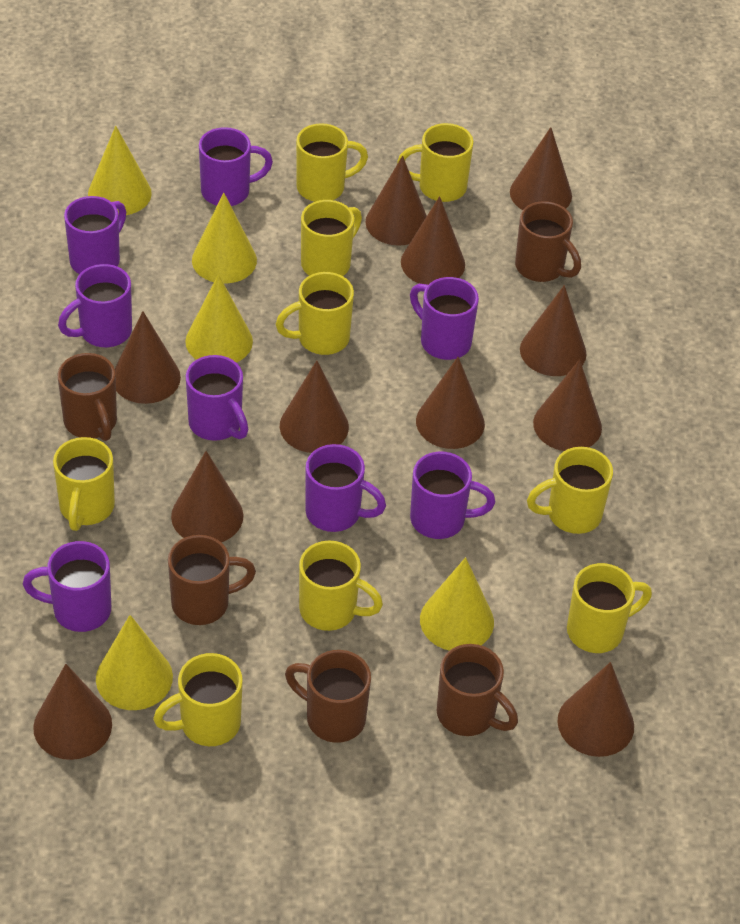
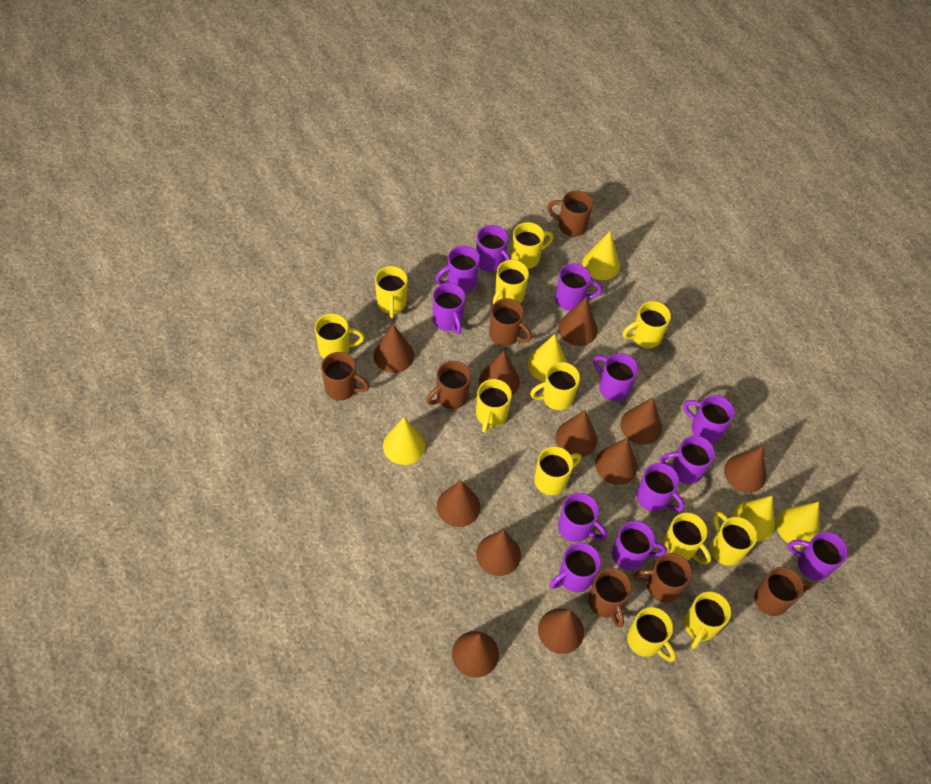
brown mug: [58,353,117,441] [168,535,256,625] [285,650,371,743] [437,644,518,736] [515,201,581,282] = 5 -> [321,352,370,401] [426,361,471,409] [489,298,532,346] [547,190,593,237] [588,568,632,628] [633,553,692,602] [754,567,812,616] = 7
purple mug: [23,541,111,632] [58,264,132,347] [64,196,126,274] [186,355,248,441] [199,127,273,206] [306,444,386,532] [410,277,479,360] [410,452,495,539] = 8 -> [433,283,466,334] [435,246,480,293] [476,225,511,272] [550,543,601,592] [555,264,602,311] [558,493,607,542] [593,353,638,401] [612,521,667,570] [636,463,685,512] [660,436,715,484] [683,395,735,443] [788,532,848,581] = 12
yellow mug: [53,437,115,531] [153,653,243,746] [276,272,354,355] [296,123,368,202] [299,540,383,631] [301,200,362,276] [397,123,473,202] [527,447,613,534] [567,563,652,653] = 9 -> [315,313,365,358] [375,266,408,318] [476,379,512,433] [492,260,529,304] [511,222,554,269] [530,362,580,410] [534,446,581,495] [623,301,671,348] [627,607,676,662] [663,512,711,564] [684,591,731,649] [711,511,757,566] = 12

